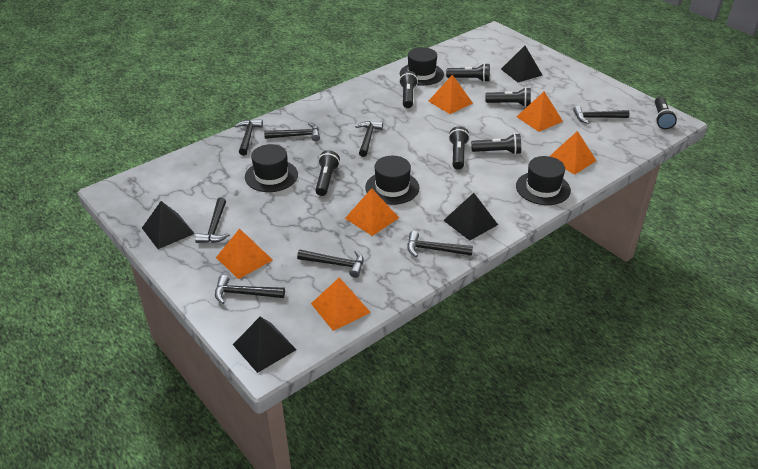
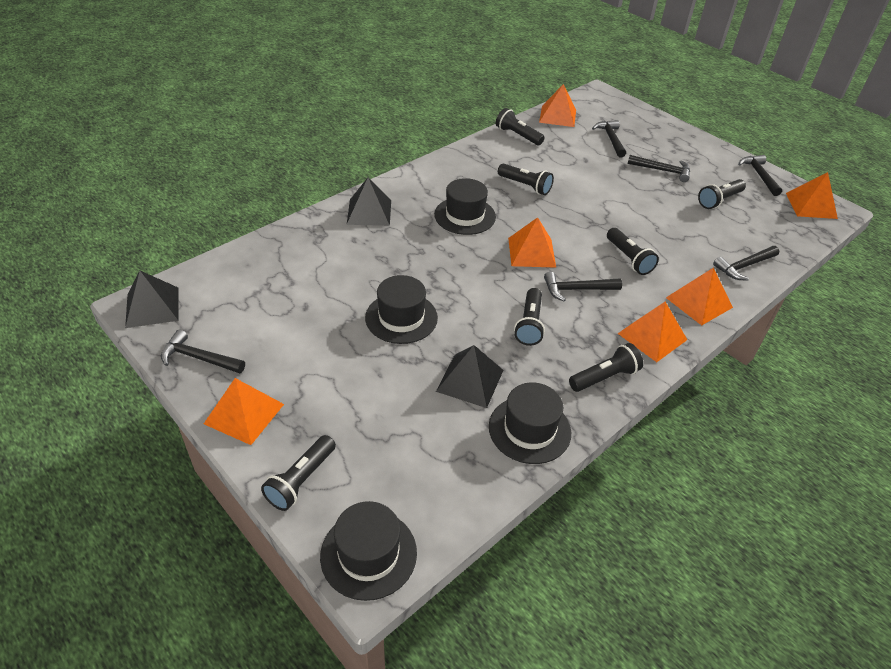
black hammer: [195,198,229,243] [215,275,285,304] [235,119,263,155] [264,123,320,141] [297,250,364,278] [355,121,383,157] [407,231,473,257] [573,106,629,124] = 8 -> [161,330,245,373] [544,272,622,301] [592,120,626,157] [627,155,690,182] [713,246,779,281] [738,155,782,196] = 6
black pyramid: [142,201,195,249] [233,317,297,373] [443,193,498,241] [501,46,543,82] = 4 -> [125,271,179,328] [347,177,391,226] [436,345,503,408] = 3

